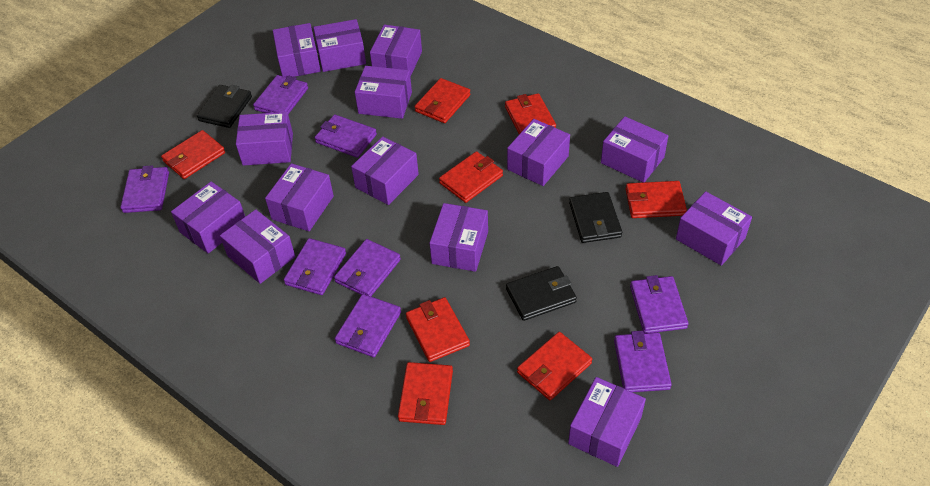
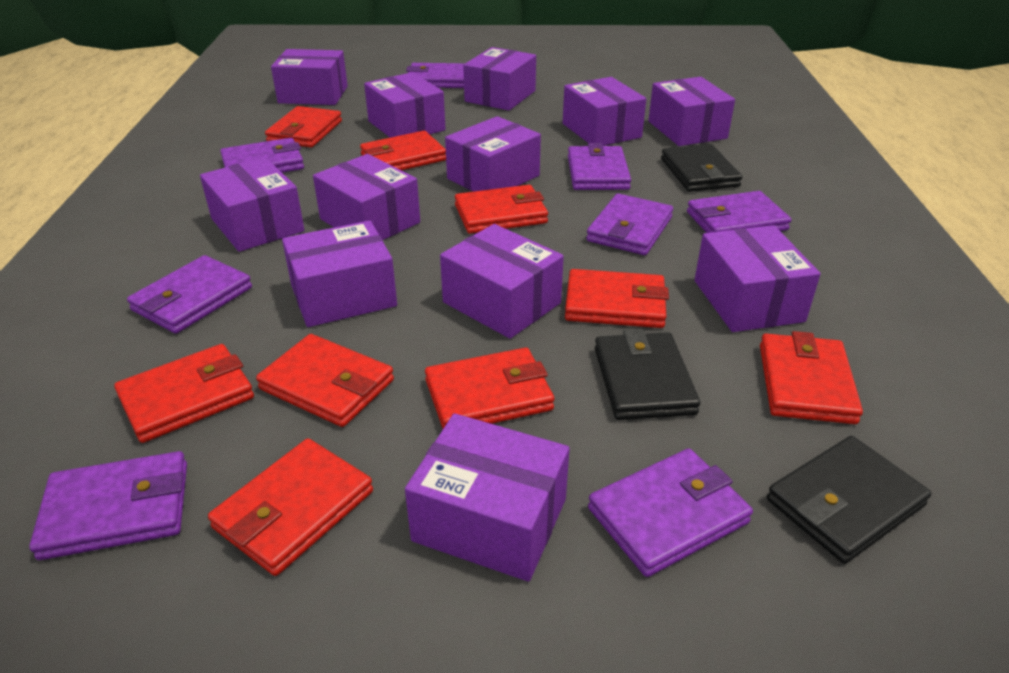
purple box: [171,182,245,254] [220,209,295,284] [236,112,293,166] [265,163,334,231] [273,23,321,77] [313,19,366,72] [351,137,419,205] [355,66,412,119] [370,24,422,77] [429,203,488,272] [507,119,570,186] [568,377,646,467] [601,116,668,182] [676,191,752,266] = 14 -> [200,157,304,252] [271,49,348,105] [282,220,397,327] [313,154,420,240] [364,72,445,138] [405,413,570,582] [440,224,564,339] [445,116,541,192] [463,47,536,111] [563,77,646,146] [648,77,735,146] [695,225,820,332] = 12
red wallet: [161,130,225,179] [398,362,453,425] [406,297,470,362] [414,78,470,123] [439,151,503,203] [505,93,556,134] [517,332,592,400] [626,181,687,218] = 8 -> [114,344,254,443] [208,438,373,576] [256,334,394,427] [265,106,342,147] [360,131,446,170] [425,347,554,428] [455,185,548,234] [565,269,669,328] [760,331,863,424] = 9

